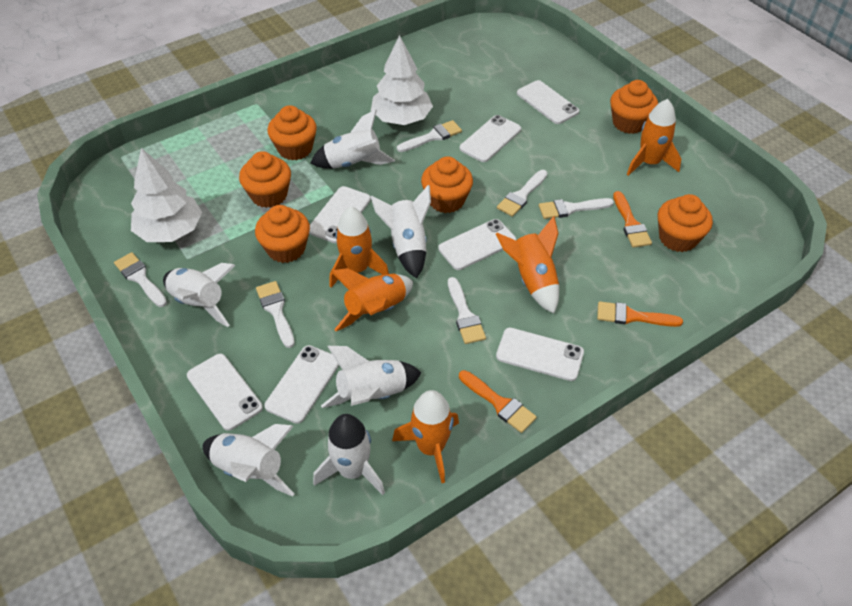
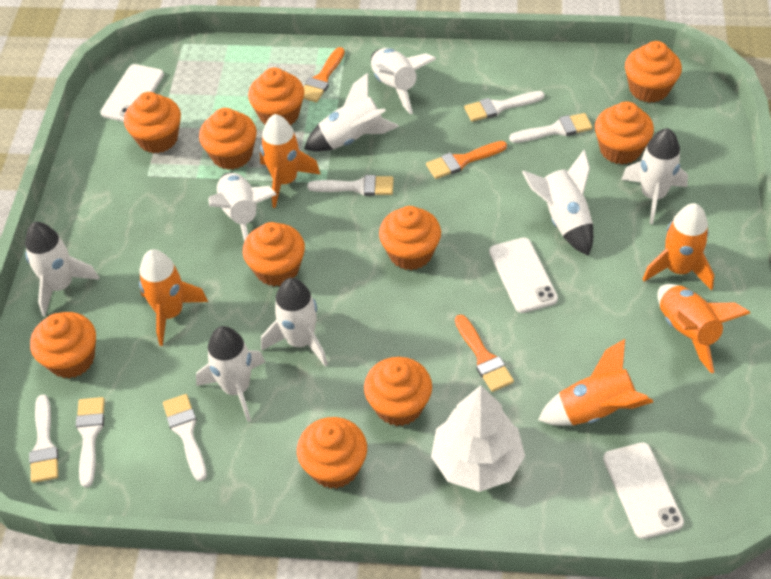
orange cupcake: [239,151,291,208] [255,205,310,263] [268,105,317,160] [421,156,473,213] [610,80,658,134] [658,194,713,252] = 6 -> [30,312,96,378] [124,92,181,153] [199,108,257,170] [243,222,305,286] [248,68,304,125] [297,417,367,489] [364,357,432,426] [379,206,441,270] [595,101,654,165] [625,41,682,103] = 10
white phone: [187,354,263,431] [264,345,339,424] [309,186,371,243] [438,219,516,270] [460,115,521,162] [496,328,584,381] [517,80,579,124] = 7 -> [100,64,164,122] [489,237,558,313] [603,442,684,539] = 3
white rocket: [163,263,236,327] [203,424,294,497] [310,109,395,169] [313,414,385,495] [321,346,421,408] [371,185,431,278] = 6 -> [25,222,99,316] [196,326,265,422] [208,172,277,242] [261,278,328,367] [304,73,399,152] [371,48,436,114] [522,150,593,256] [621,128,688,224] = 8
white tree: [131,148,202,242] [371,35,433,125] = 2 -> [431,385,525,492] = 1

